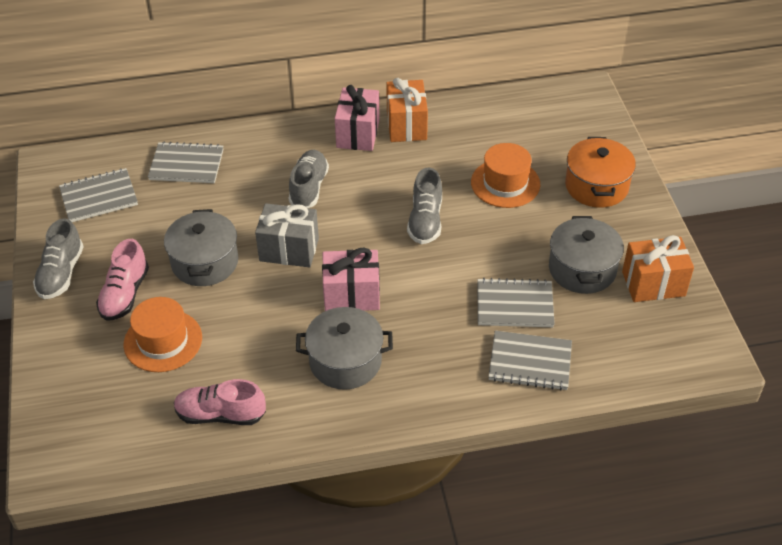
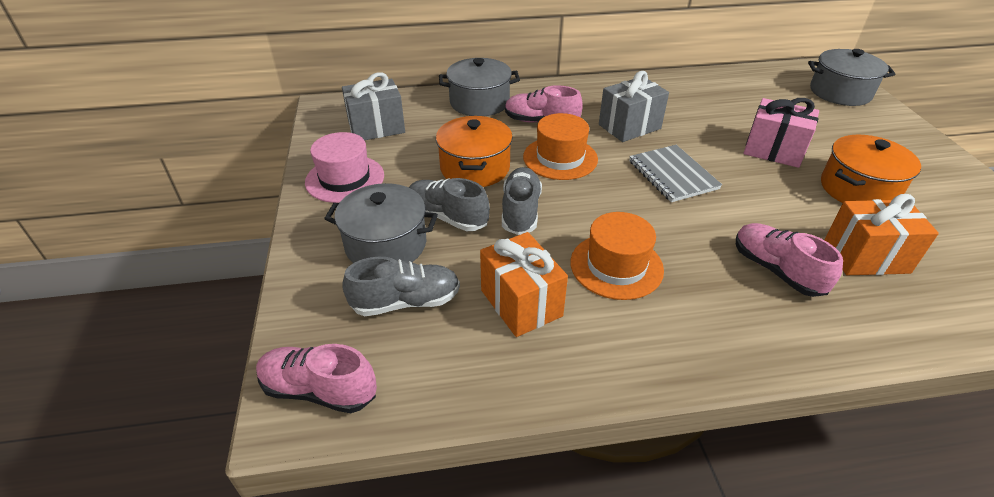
grey gift: [255,203,319,267] = 1 -> [342,72,405,140] [599,71,669,142] = 2
grey notebook: [59,168,138,222] [148,141,224,183] [477,278,555,327] [488,331,572,391] = 4 -> [629,145,722,202] = 1
orange pot: [565,137,636,208] = 1 -> [436,116,513,187] [821,135,921,203] = 2
pink gift: [322,247,380,311] [335,85,380,151] = 2 -> [743,98,819,168] = 1
pink hat: none = 0 -> [305,132,384,203] = 1
pink shoe: [96,239,149,321] [174,379,266,425] = 2 -> [256,344,377,413] [505,85,583,123] [736,223,843,297] = 3

